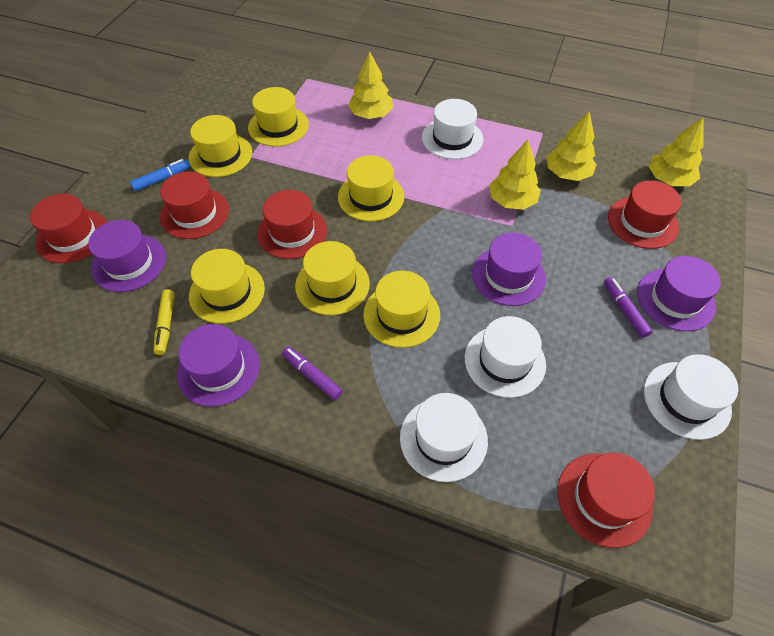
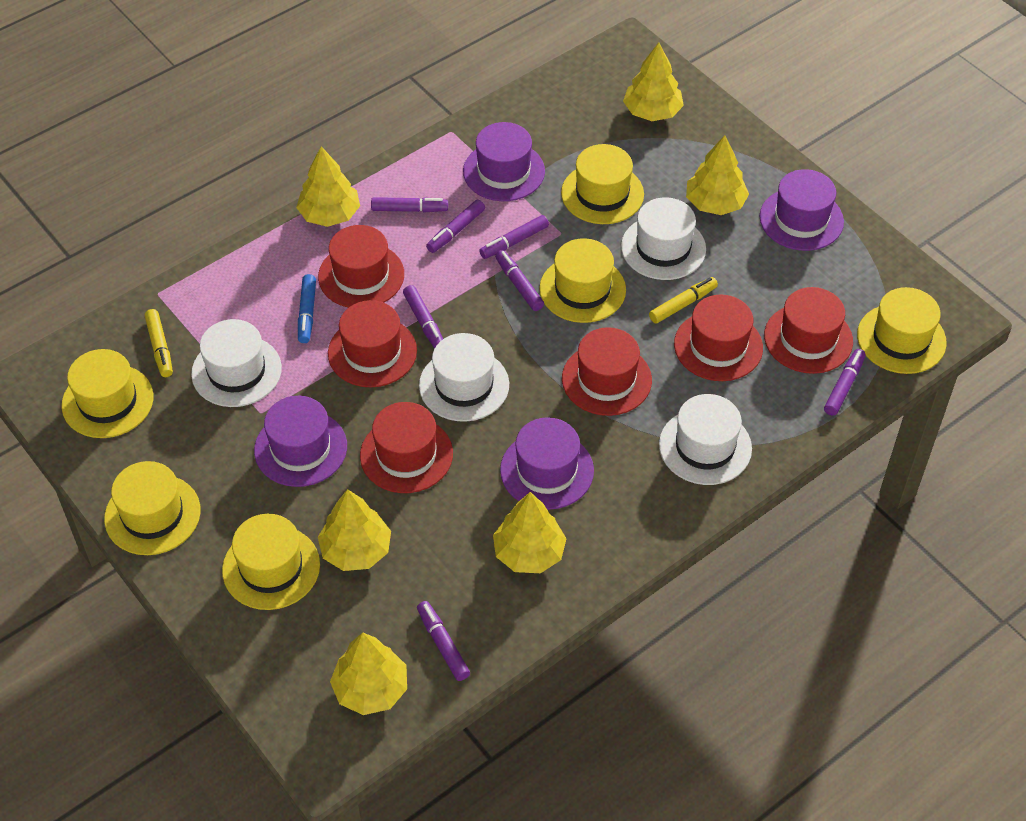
purple marker: [282,346,343,400] [604,277,653,338] = 2 -> [371,197,448,212] [403,285,443,349] [417,601,470,681] [426,200,485,253] [479,215,549,259] [495,250,544,311] [824,349,866,416] = 7
red hat: [30,194,107,263] [160,172,229,239] [257,190,327,259] [558,453,655,548] [608,180,682,249] = 5 -> [318,225,404,308] [328,300,417,387] [360,402,453,493] [562,327,652,416] [674,295,763,381] [764,287,853,374] = 6
yellow marker: [153,289,175,355] = 1 -> [145,309,173,377] [649,277,718,323] = 2
yellow tree: [348,51,393,119] [489,140,541,210] [547,111,597,181] [649,118,703,186] = 4 -> [296,146,360,227] [318,489,391,571] [330,632,407,715] [493,492,567,573] [623,42,684,121] [686,135,749,215] = 6

